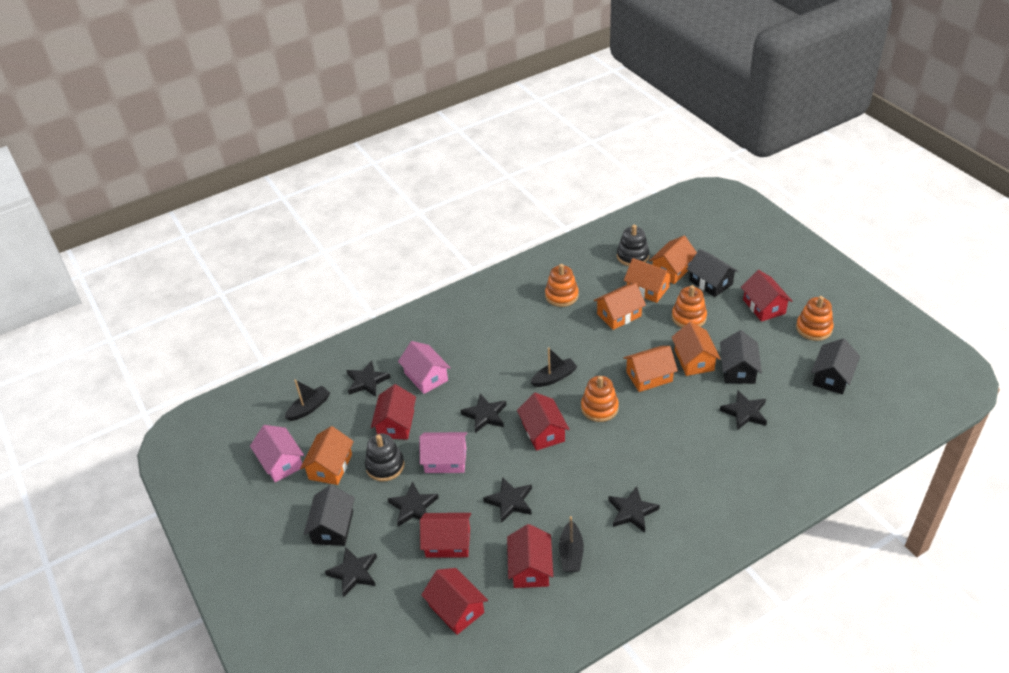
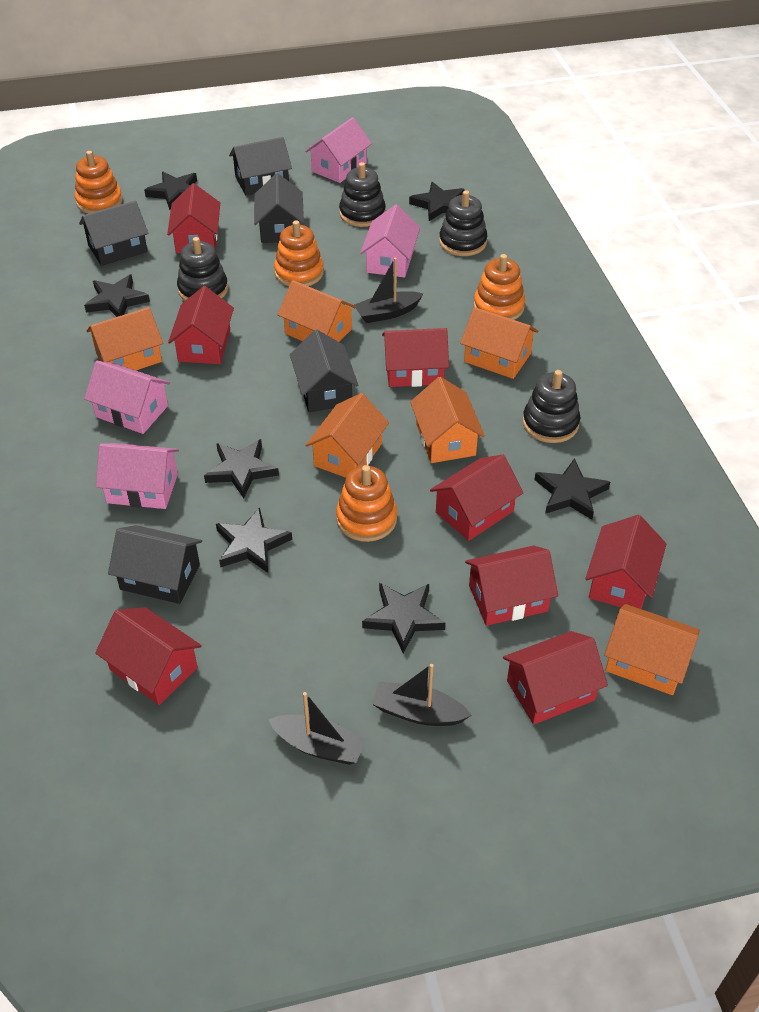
black house: [304,485,355,546] [687,249,739,297] [720,330,762,384] [811,338,860,395] = 4 -> [79,201,148,266] [108,525,202,604] [229,137,292,196] [254,173,304,243] [290,329,358,412] = 5
black stacking toy: [365,434,404,481] [617,225,649,266] = 2 -> [177,237,228,301] [339,162,386,227] [439,190,487,256] [523,370,580,443] = 4
pink house: [250,425,304,482] [398,341,451,394] [419,432,467,473] = 3 -> [84,361,170,434] [96,443,179,509] [305,117,372,183] [360,204,420,277] = 4
red house: [371,384,416,440] [420,513,471,558] [421,568,488,635] [507,524,553,588] [517,393,569,451] [741,270,793,322] = 6 -> [95,607,202,705] [167,183,220,253] [168,286,234,364] [382,328,449,387] [430,455,523,541] [465,546,558,626] [503,631,608,724] [585,515,666,609] = 8

